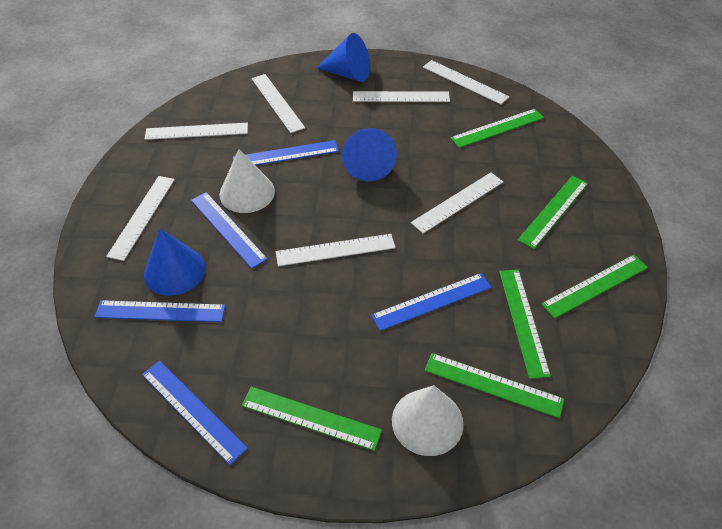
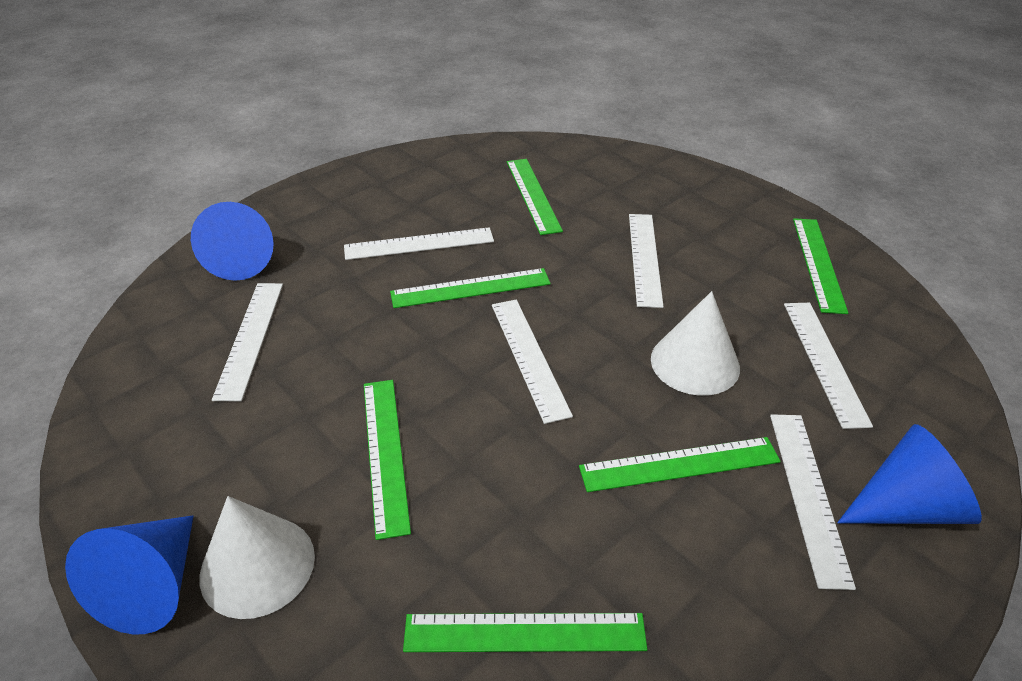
blue ruler: [95,300,225,322] [142,361,248,465] [191,192,268,269] [233,140,339,165] [371,273,491,331] = 5 -> none = 0
white ruler: [106,176,175,261] [145,123,248,140] [251,74,305,133] [276,234,395,266] [353,91,450,102] [411,172,503,233] [423,60,509,105] = 7 -> [212,283,283,401] [344,228,494,260] [492,300,573,424] [629,214,664,308] [770,414,856,590] [784,303,873,429] = 6

